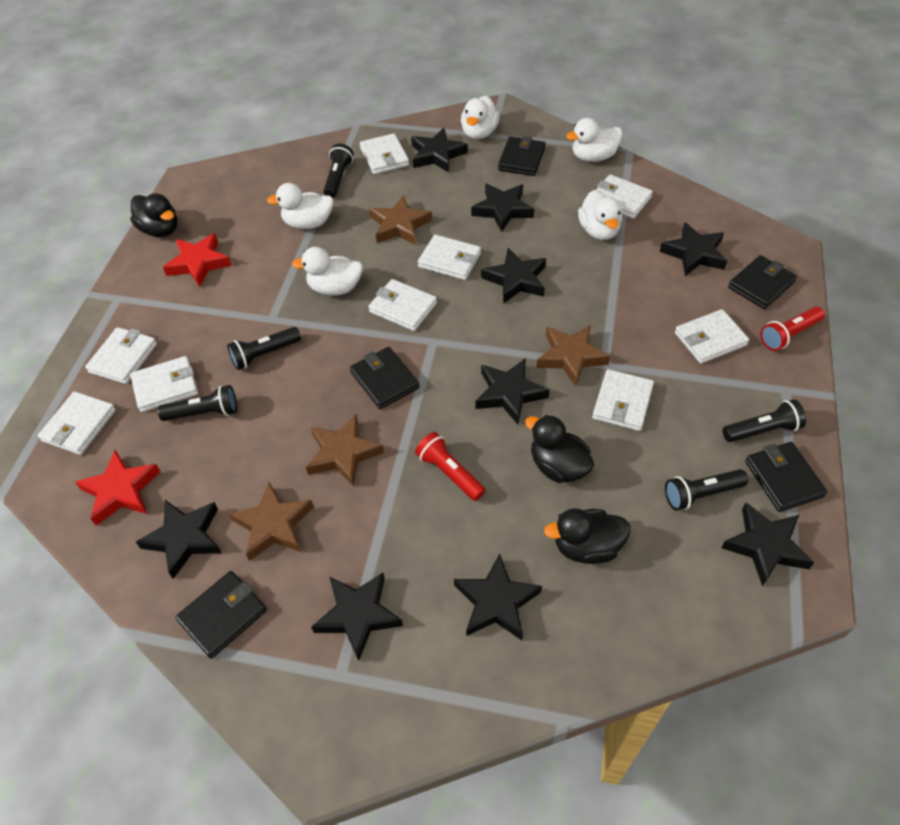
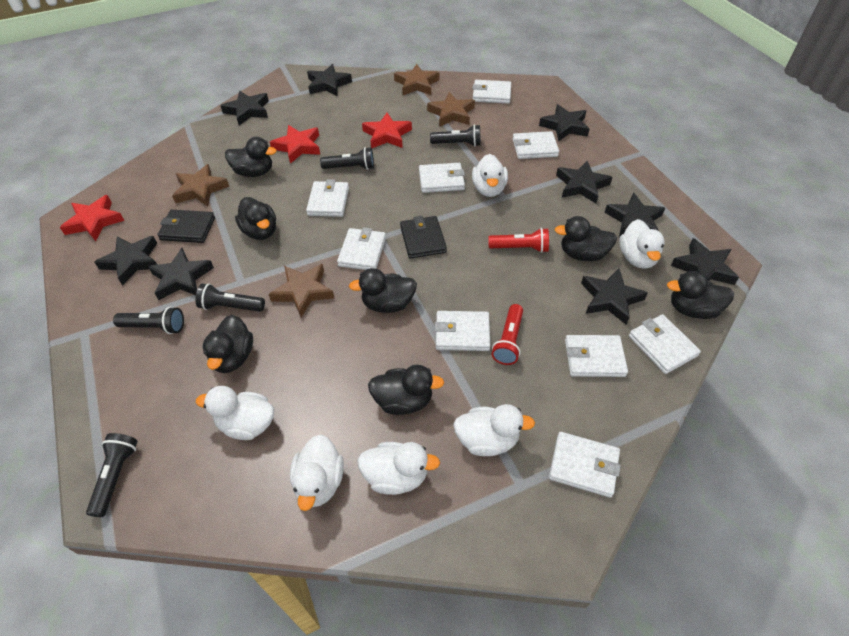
black duck: [130,193,178,237] [525,415,594,483] [544,508,631,564] = 3 -> [203,315,253,373] [225,137,277,177] [235,197,276,240] [349,268,417,313] [368,365,444,415] [555,216,617,261] [667,271,734,319] = 7
black wallet: [175,571,267,659] [350,347,420,409] [498,136,546,176] [728,255,797,309] [745,442,828,512] = 5 -> [157,210,215,243] [400,216,447,259] = 2
red star: [75,450,161,526] [163,233,232,287] = 2 -> [60,195,125,241] [270,125,320,164] [362,113,412,148] = 3
white duck: [267,183,334,229] [292,247,363,296] [461,96,499,139] [566,118,623,162] [578,190,622,240] = 5 -> [196,386,274,440] [290,434,344,511] [357,442,440,495] [453,404,535,456] [472,154,508,197] [619,219,665,269] = 6

